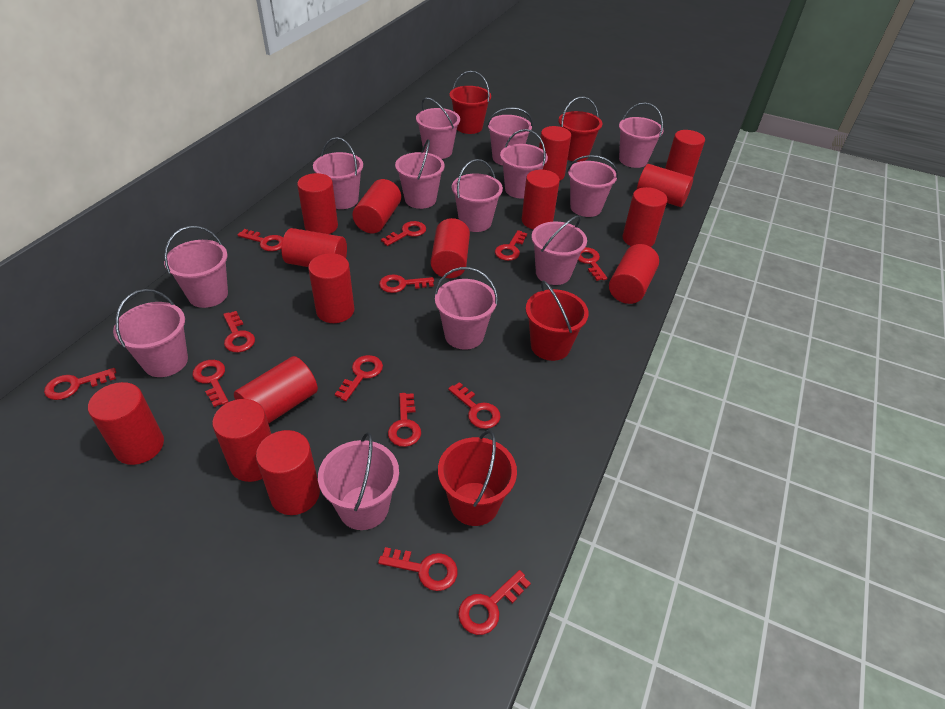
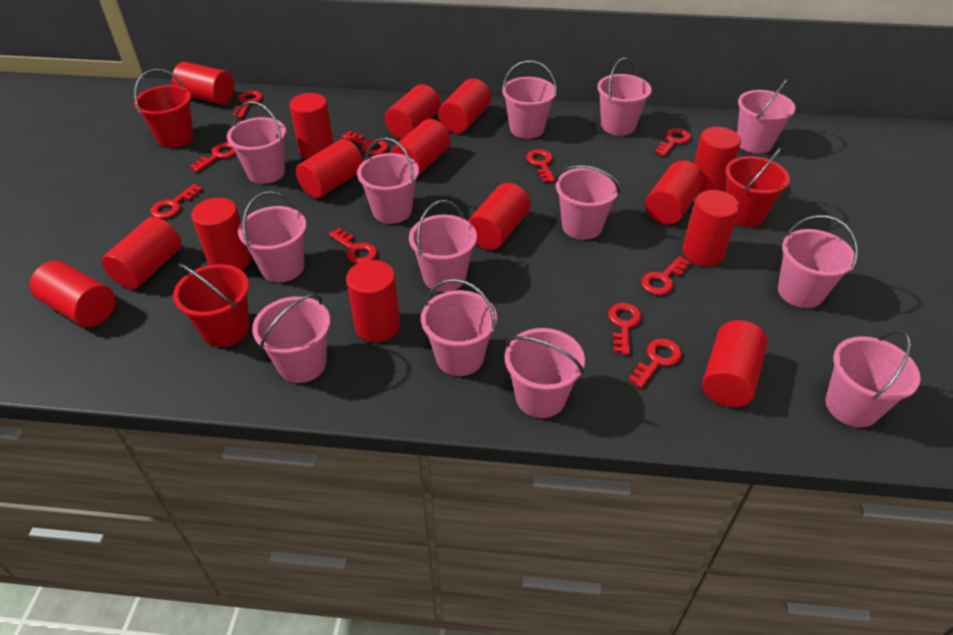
red bucket: [438,430,517,526] [449,71,491,134] [526,281,589,361] [558,97,602,162] = 4 -> [134,69,194,148] [173,264,249,347] [725,147,790,227] = 3
red key: [44,368,116,400] [192,360,228,407] [223,311,255,352] [237,229,283,251] [335,355,383,401] [378,547,458,591] [379,274,434,293] [381,221,426,246] [388,393,421,447] [448,382,501,429] [458,570,531,635] [495,230,527,261] [578,247,608,281] = 13 -> [150,184,203,219] [190,142,236,172] [232,90,263,118] [329,228,377,264] [342,131,388,155] [526,149,556,183] [608,303,642,355] [628,338,682,388] [641,256,691,295] [655,128,691,156] = 10

